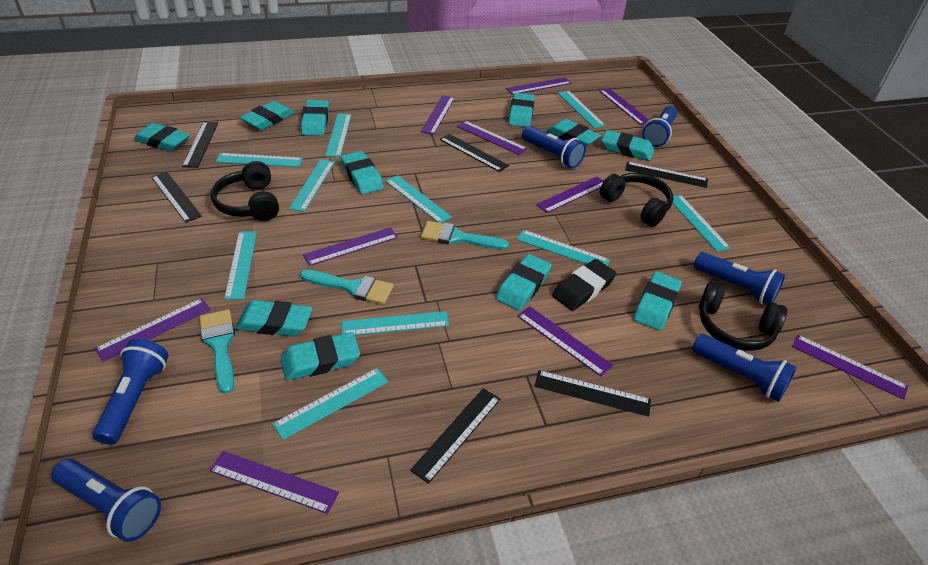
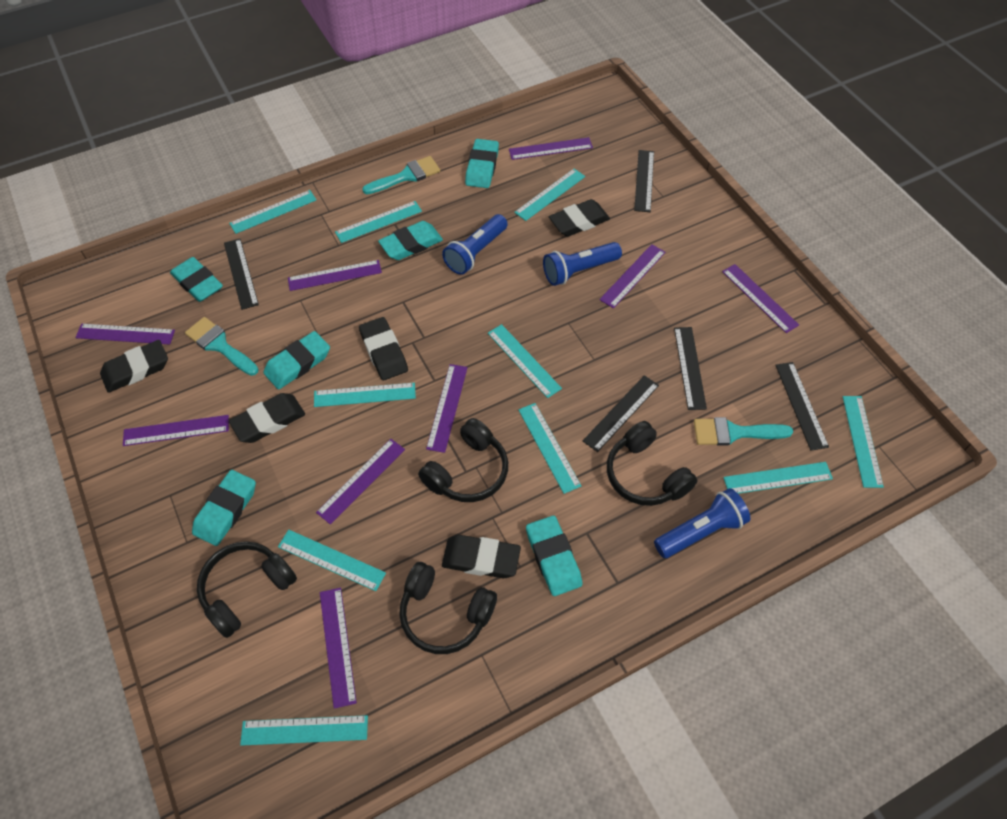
black eraser: [552,259,616,311] = 1 -> [100,340,168,393] [229,393,305,443] [359,317,408,380] [442,535,521,578] [549,199,610,237] = 5
black headphones: [211,161,279,221] [600,173,673,227] [699,281,787,351] = 3 -> [197,541,297,638] [399,562,497,654] [418,418,508,502] [607,421,698,506] = 4
black ruler: [151,172,202,223] [182,122,218,168] [410,388,501,484] [440,134,509,172] [534,370,651,417] [625,162,708,188] = 6 -> [224,239,259,310] [583,375,659,452] [634,150,654,212] [674,327,707,410] [775,362,829,451] = 5
blue flashlight: [52,459,161,542] [93,339,168,445] [522,126,586,168] [642,106,677,147] [692,334,797,402] [694,252,785,305] = 6 -> [442,214,508,275] [543,242,622,286] [654,488,750,558] = 3
purple ruler: [95,298,211,362] [209,451,339,514] [303,227,398,266] [420,95,455,135] [457,121,527,155] [506,77,572,95] [517,306,613,377] [536,177,604,213] [599,88,649,125] [792,335,908,400] = 10 -> [75,324,175,345] [123,415,229,446] [288,260,382,291] [316,439,405,524] [320,588,357,709] [426,364,468,453] [509,137,593,160] [599,244,666,308] [722,264,799,333] = 9
turquoise eraser: [134,123,190,151] [236,300,312,336] [240,101,294,130] [281,332,360,381] [301,100,329,136] [341,151,384,194] [496,254,552,311] [508,93,535,127] [547,119,601,146] [602,130,654,161] [633,271,682,331] = 11 -> [170,257,223,302] [192,470,256,546] [263,331,330,390] [378,221,443,260] [465,139,499,188] [526,516,582,596] = 6

